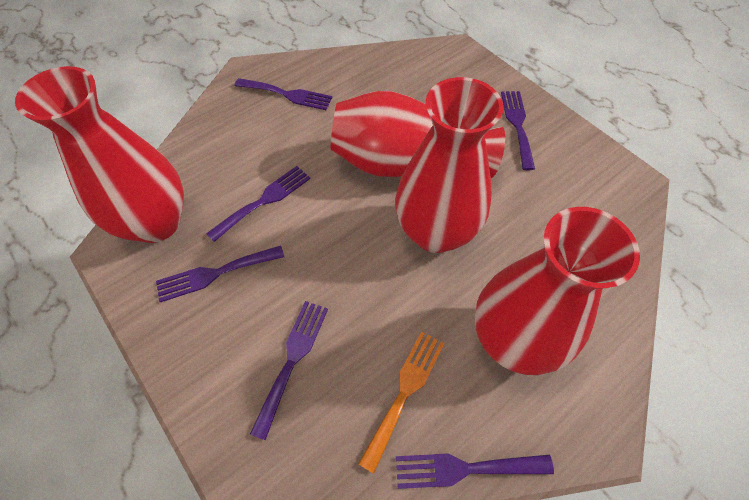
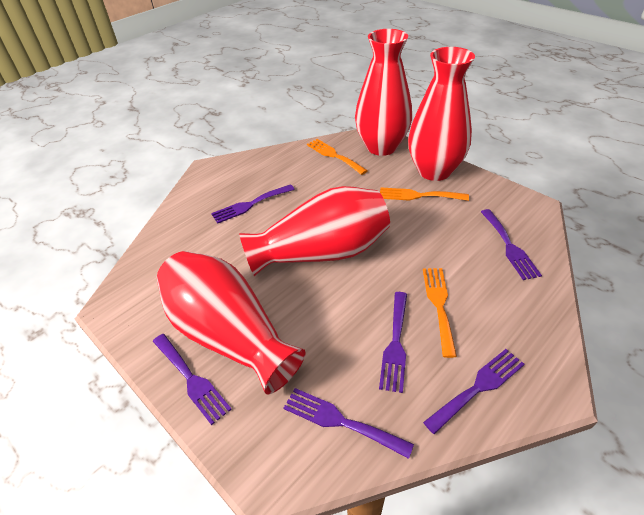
orange fork: [358,331,444,474] = 1 -> [307,139,368,175] [380,187,469,201] [423,268,457,358] = 3

